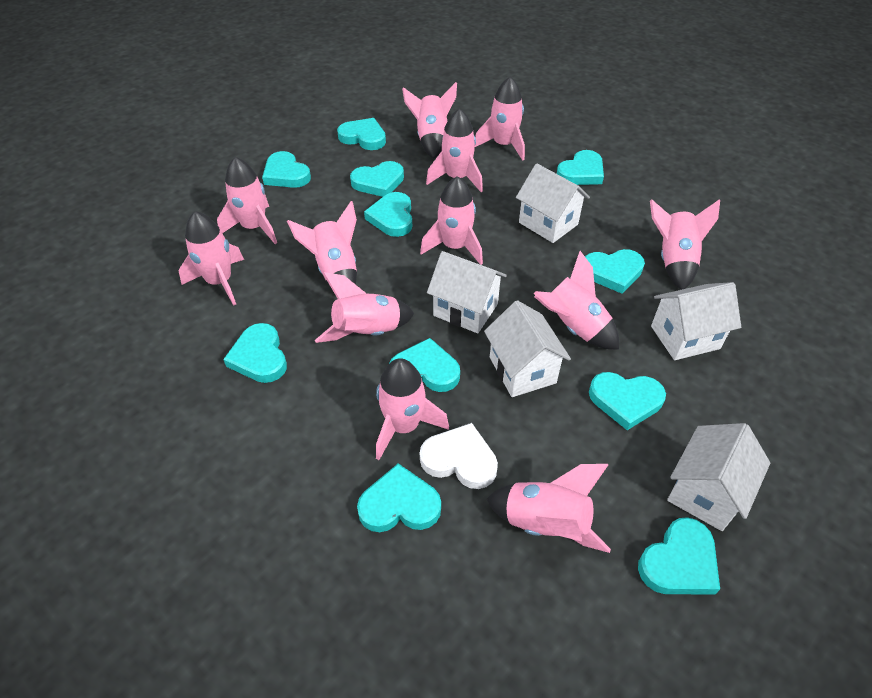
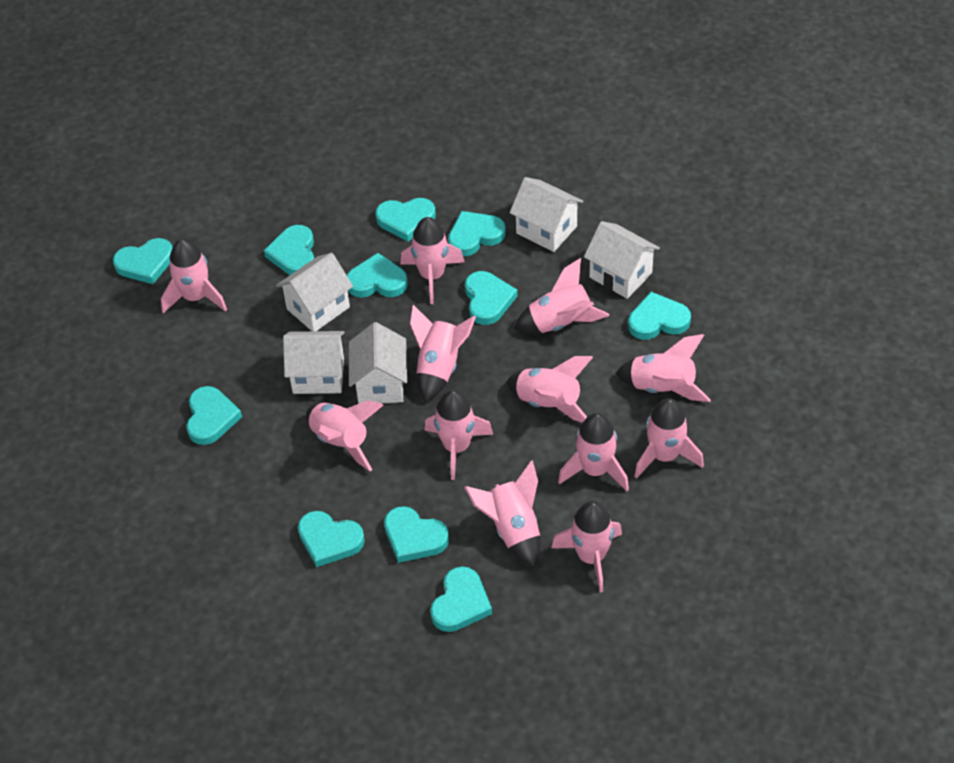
white heart: [420,423,498,489] = 1 -> none = 0

